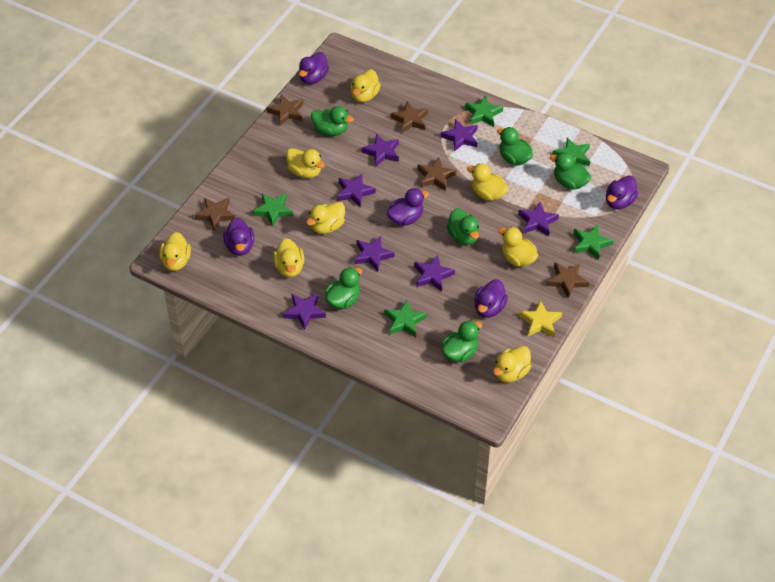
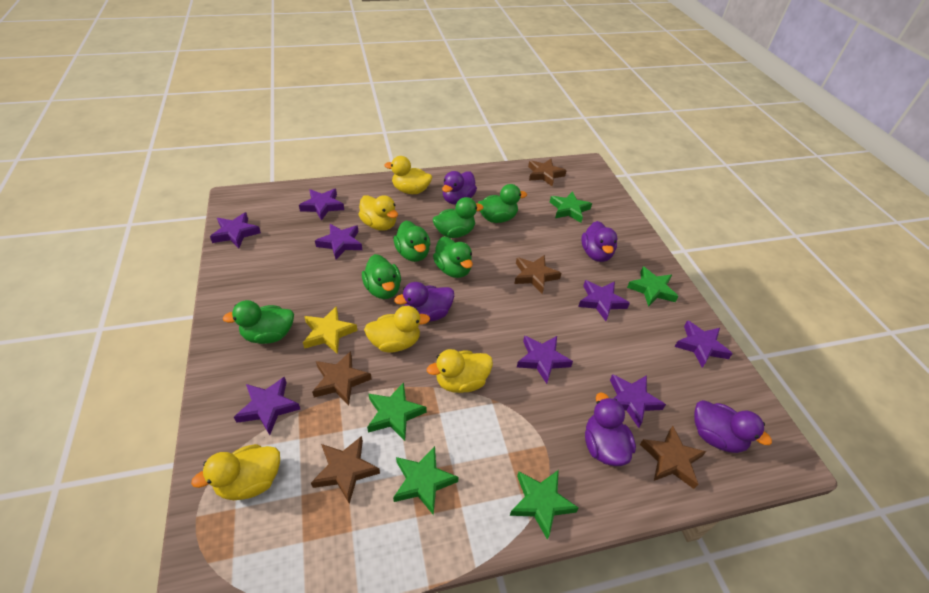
purple star: [283,293,326,330] [337,174,376,207] [354,236,394,272] [362,134,399,166] [414,255,455,292] [441,119,478,152] [518,202,559,236] = 7 -> [210,212,261,248] [234,376,300,435] [299,189,344,221] [315,224,362,260] [517,336,573,384] [578,280,630,321] [610,374,666,428] [674,320,733,368] = 8
yellow duck: [159,232,191,271] [273,238,304,277] [286,148,325,178] [306,201,345,234] [351,69,381,102] [467,164,508,201] [493,346,531,383] [499,227,538,267] = 8 -> [191,444,280,500] [358,195,398,231] [364,306,430,353] [384,156,432,194] [427,349,493,393] = 5

